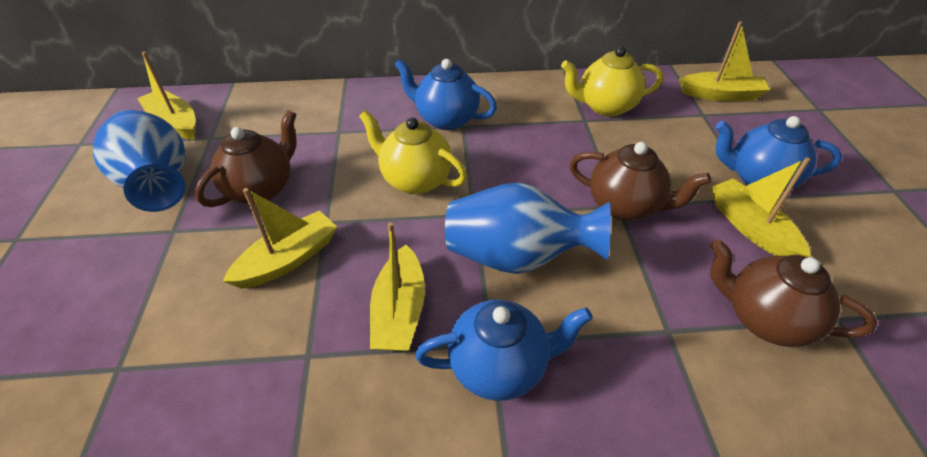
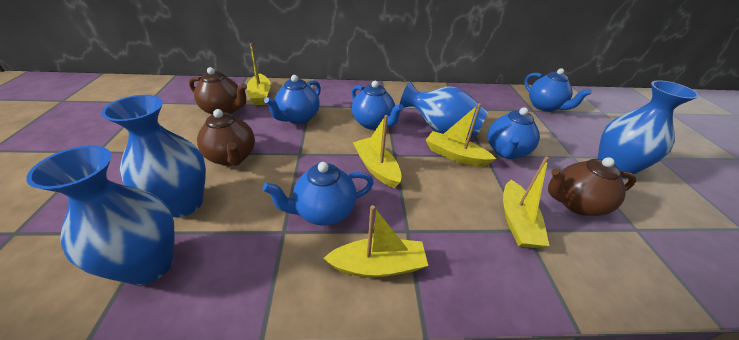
blue teapot: [394,59,497,130] [415,300,593,401] [716,116,842,191] = 3 -> [262,162,374,225] [264,75,321,124] [351,81,404,130] [488,107,540,159] [524,68,592,112] = 5
blue vase: [93,110,186,212] [445,182,611,274] = 2 -> [26,145,175,285] [101,95,206,217] [400,81,488,136] [597,80,699,180] = 4
yellow teapot: [359,110,467,194] [561,46,663,117] = 2 -> none = 0

